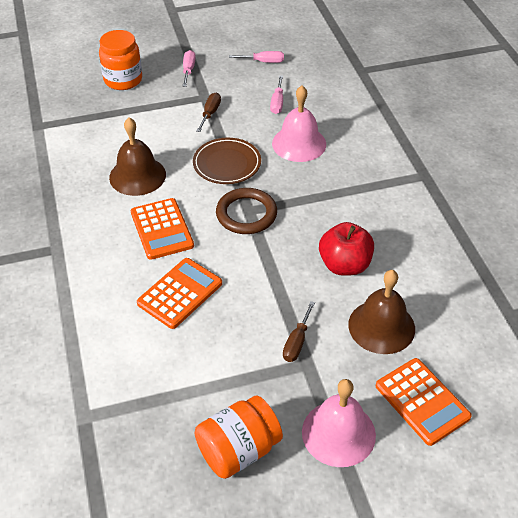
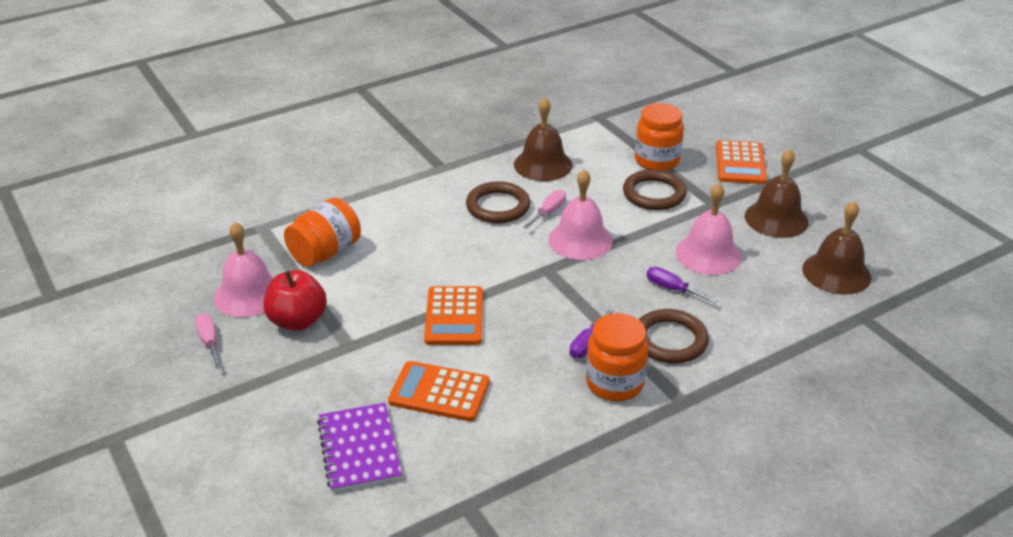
brown bell: [109,118,166,196] [348,270,415,354] = 2 -> [514,97,572,181] [745,149,809,238] [802,201,871,295] = 3
brown plate: [193,138,261,184] = 1 -> none = 0
brown ring: [216,188,277,234] = 1 -> [466,181,530,223] [623,169,687,210] [639,309,709,363] = 3
brown screwdriver: [196,93,221,132] [283,301,315,362] = 2 -> none = 0
orange jar: [99,30,142,90] [195,395,283,479] = 2 -> [284,198,361,267] [586,313,649,401] [635,103,684,171] = 3
pink bell: [272,86,326,162] [302,379,376,467] = 2 -> [214,222,274,317] [548,169,613,260] [675,183,742,275] = 3
pink screwdriver: [182,50,196,87] [229,51,284,63] [270,75,283,114] = 3 -> [195,313,222,369] [523,190,566,229] = 2
purple notebook: none = 0 -> [317,403,402,492] = 1
purple screwdriver: none = 0 -> [569,307,615,358] [647,267,717,303] = 2

